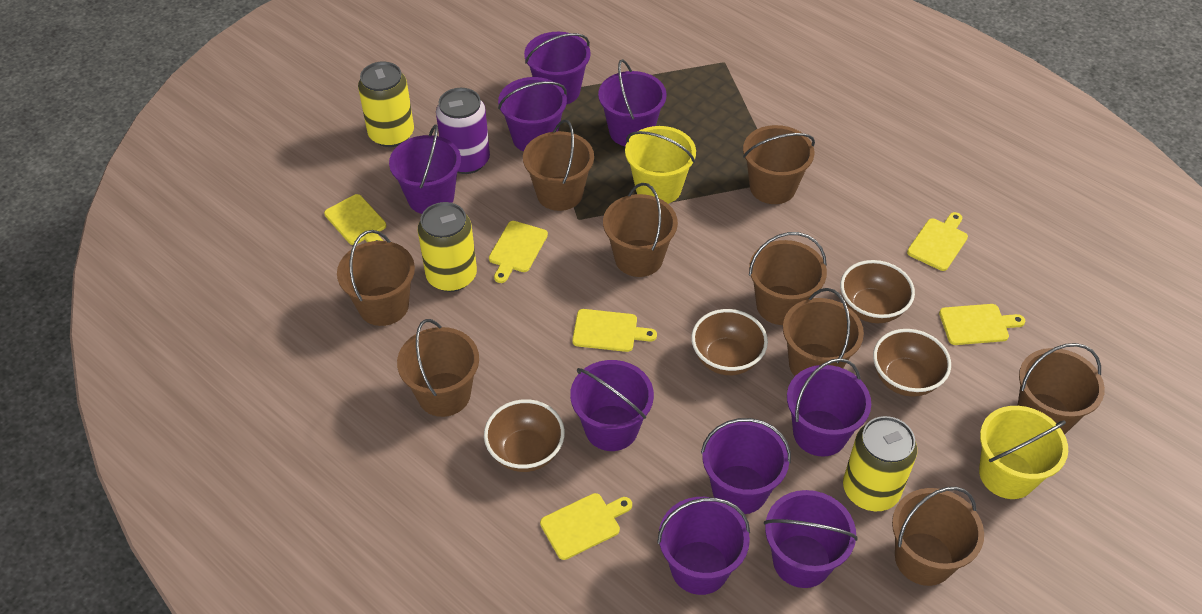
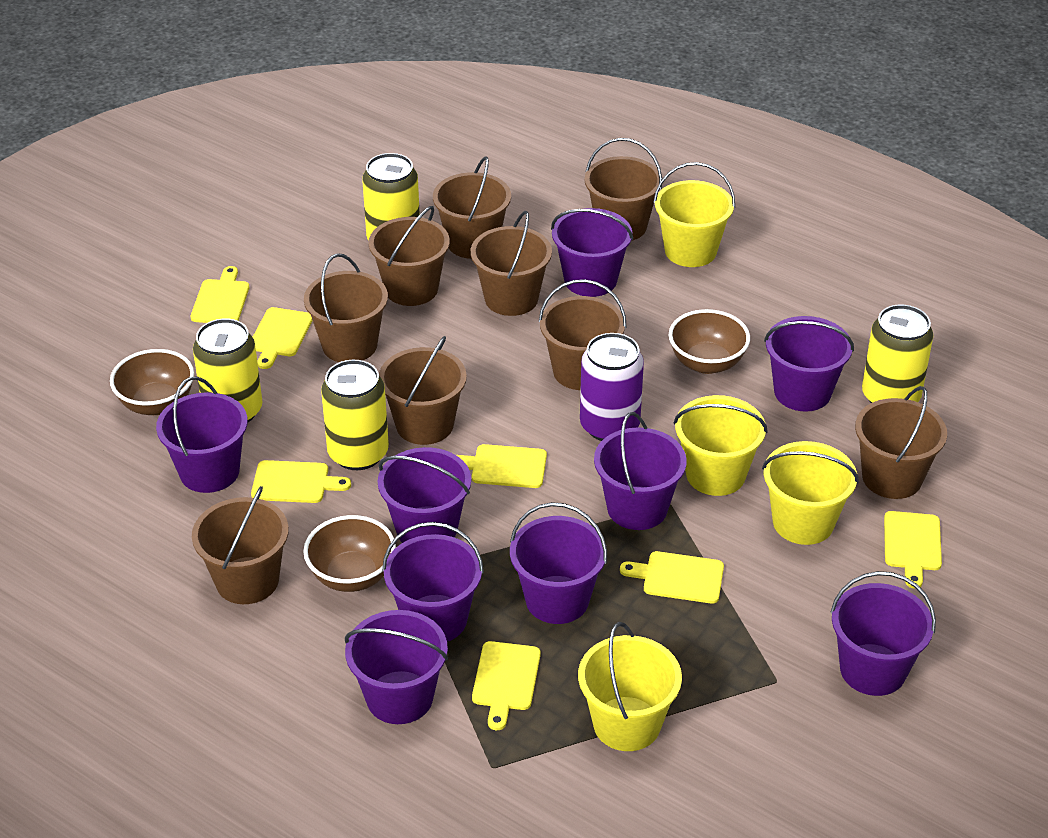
brown bowl: [484,399,565,472] [691,309,768,375] [840,260,915,323] [873,329,951,397] = 4 -> [110,349,194,415] [303,515,396,592] [669,309,750,374] = 3
yellow bucket: [625,126,696,204] [979,406,1068,499] = 2 -> [578,622,682,751] [653,162,735,267] [674,395,768,496] [762,441,859,545] = 4
yellow can: [358,62,414,147] [418,202,477,292] [843,416,917,511] = 3 -> [193,319,262,422] [321,360,389,470] [362,153,420,241] [862,304,934,403] = 4
yellow cutting board: [324,194,386,245] [489,221,548,283] [540,493,632,560] [572,309,657,352] [907,212,968,271] [939,304,1025,345] = 6 -> [191,266,249,323] [251,460,351,503] [253,307,313,369] [457,444,547,488] [472,641,541,730] [620,551,724,603] [884,511,942,589] = 7

